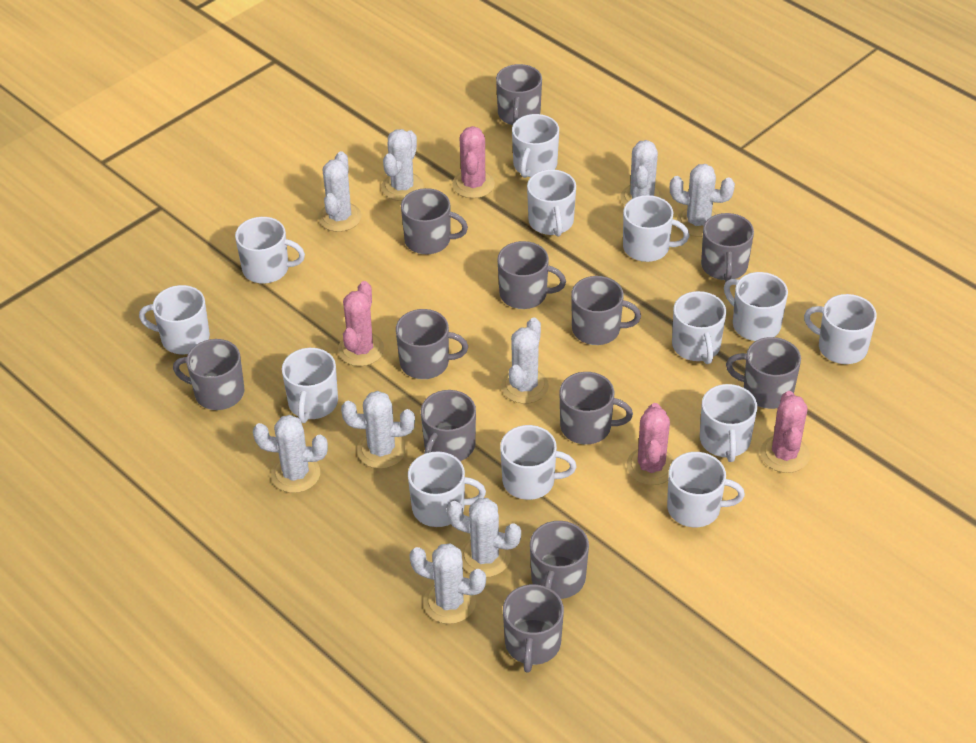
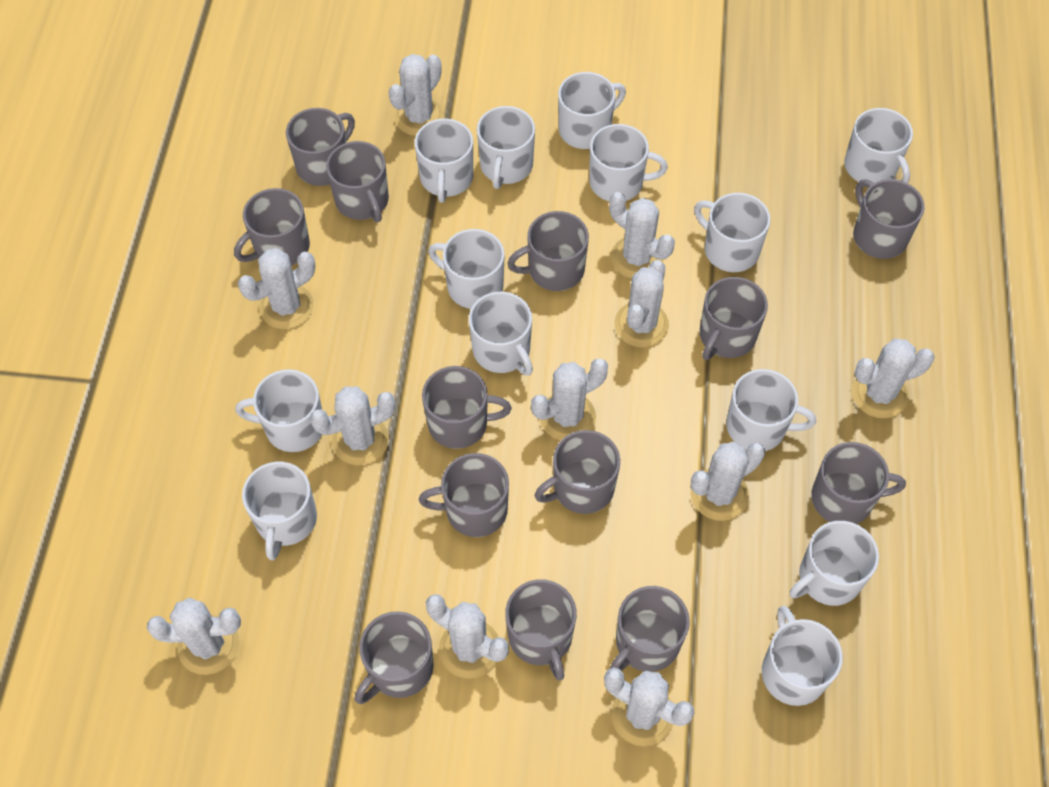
grey mug: [173,339,244,410] [396,309,468,379] [401,188,468,254] [421,390,476,461] [496,64,542,125] [497,241,566,309] [503,584,564,673] [530,521,589,599] [559,372,633,444] [571,276,641,345] [701,213,754,282] [726,337,801,409] = 12 -> [234,188,310,266] [286,108,355,186] [326,141,389,222] [355,611,434,704] [419,453,509,537] [422,366,511,449] [505,579,577,681] [507,211,589,291] [535,430,620,514] [609,586,690,672] [700,277,768,360] [811,442,906,524] [853,179,925,259] = 13
pink cactus: [338,281,384,366] [452,126,495,198] [627,403,674,485] [760,391,810,473] = 4 -> none = 0
white cactus: [253,415,328,493] [318,151,362,232] [341,391,415,469] [381,129,424,201] [409,543,486,624] [447,498,521,577] [501,317,549,404] [621,140,663,206] [670,164,735,237] = 9 -> [147,597,241,675] [238,248,315,329] [310,386,396,465] [388,54,444,136] [426,594,509,679] [531,359,608,441] [604,667,695,746] [609,192,675,279] [615,260,669,347] [691,442,765,521] [852,339,935,418] = 11

